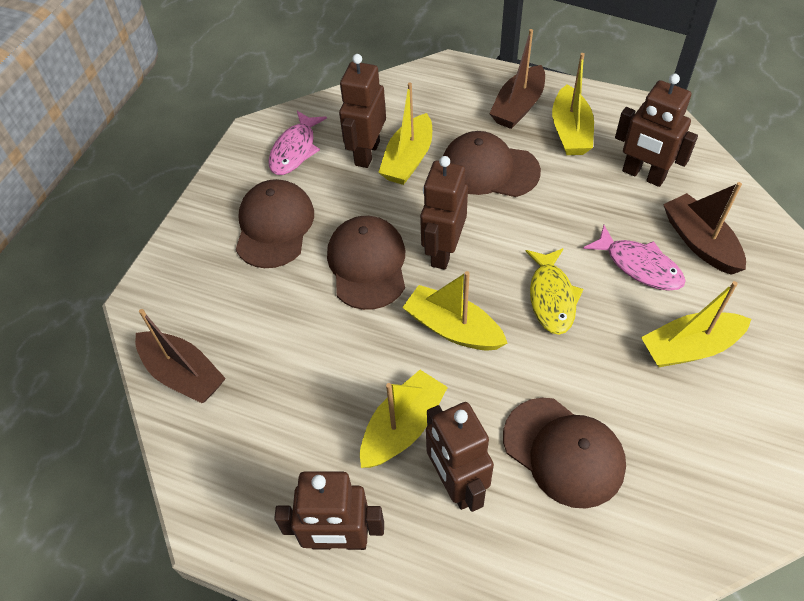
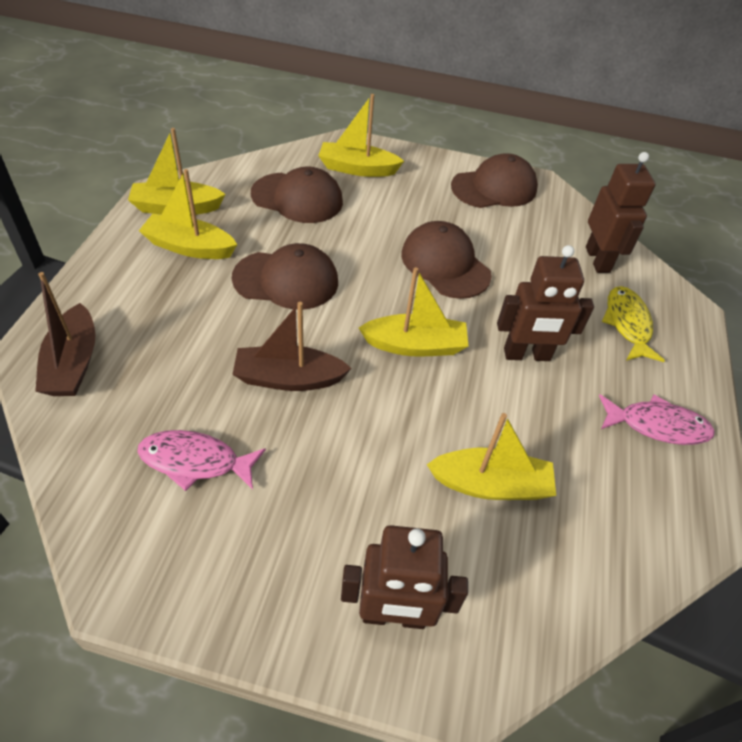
brown boat: [135,309,226,403] [489,29,545,129] [663,182,746,275] = 3 -> [35,272,96,396] [232,302,352,391] = 2
brown robot: [274,471,384,550] [339,54,386,168] [420,156,468,270] [426,402,494,512] [615,74,698,187] = 5 -> [341,525,468,629] [497,245,594,361] [586,152,656,273] = 3

